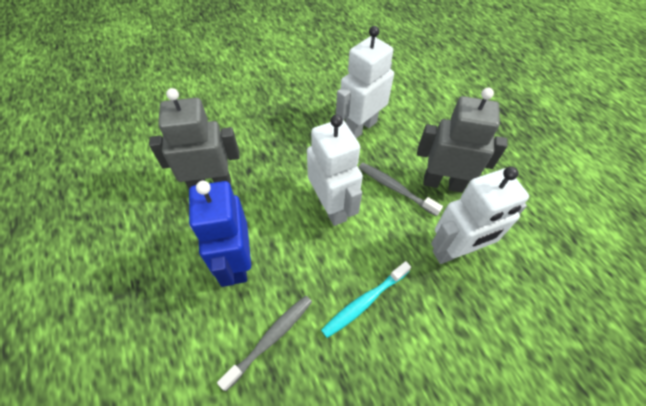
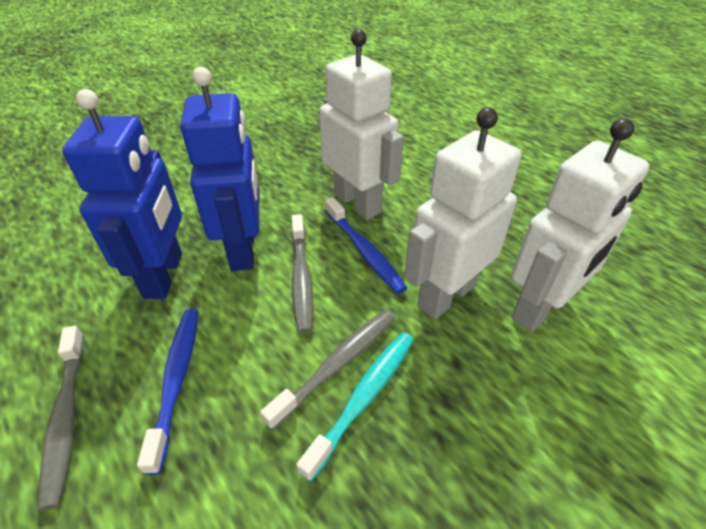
blue robot: [189,181,251,287] = 1 -> [62,89,182,299] [180,67,259,271] = 2
blue toothbrush: none = 0 -> [137,309,199,475] [325,197,407,294] = 2
grey robot: [149,88,240,189] [417,88,508,193] = 2 -> none = 0
grey toothbrush: [217,295,312,391] [358,162,443,216] = 2 -> [38,326,84,511] [260,310,395,430] [292,214,314,333] = 3

